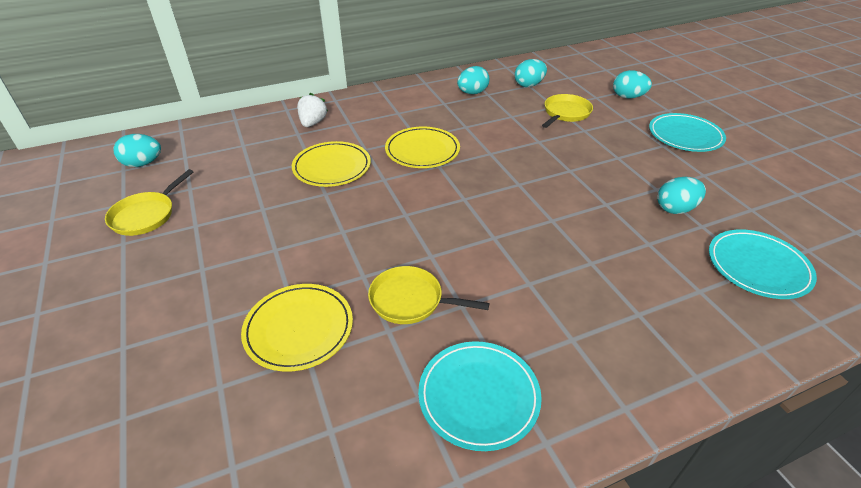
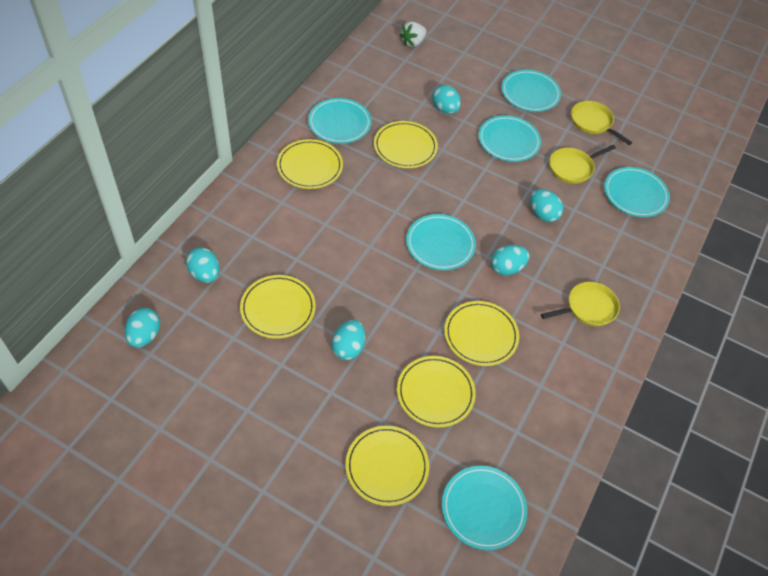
turquoise egg: [114,134,161,167] [457,66,489,94] [514,59,547,87] [613,70,652,98] [657,177,706,214] = 5 -> [125,308,160,348] [186,247,219,283] [332,320,365,360] [432,85,461,114] [491,245,529,275] [530,189,563,222] = 6
turquoise plate: [418,341,542,451] [649,113,726,152] [709,230,817,299] = 3 -> [308,98,371,144] [406,214,476,270] [442,466,527,550] [478,115,541,162] [501,70,561,112] [604,167,670,217] = 6
yellow plate: [241,284,353,372] [292,141,371,187] [385,127,460,168] = 3 -> [240,275,316,339] [277,139,343,189] [345,426,429,506] [374,121,438,168] [397,356,476,427] [444,301,519,366] = 6

